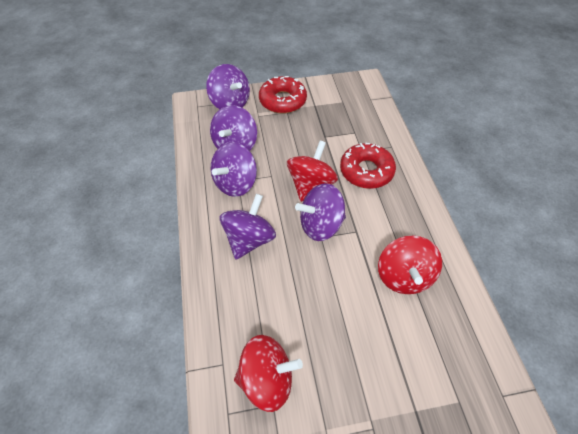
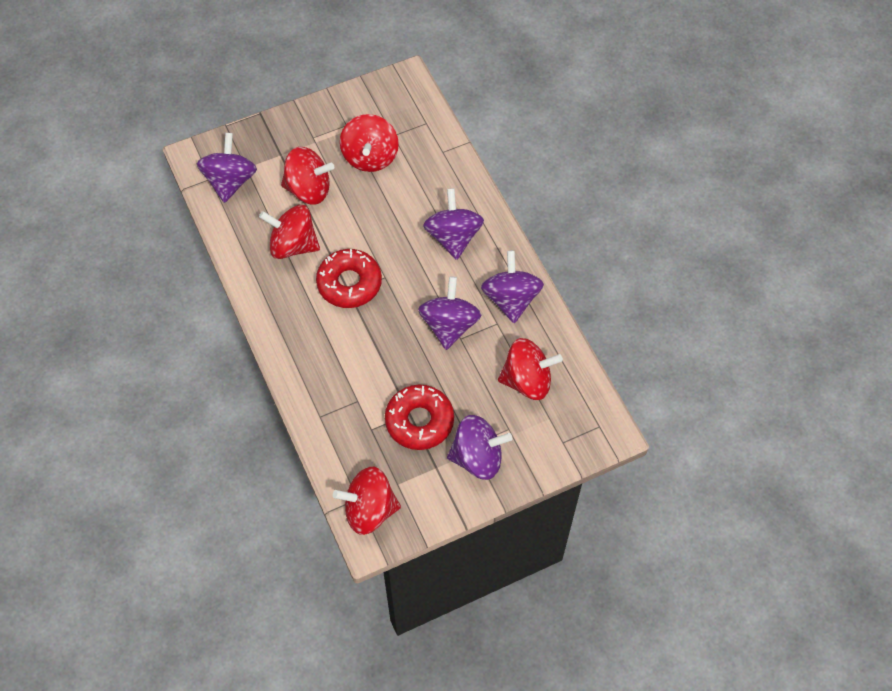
red spinning top: [234,335,303,412] [287,141,338,202] [378,236,442,294] = 3 -> [259,205,320,259] [281,147,334,205] [333,467,401,535] [340,114,399,172] [498,338,563,400] = 5

